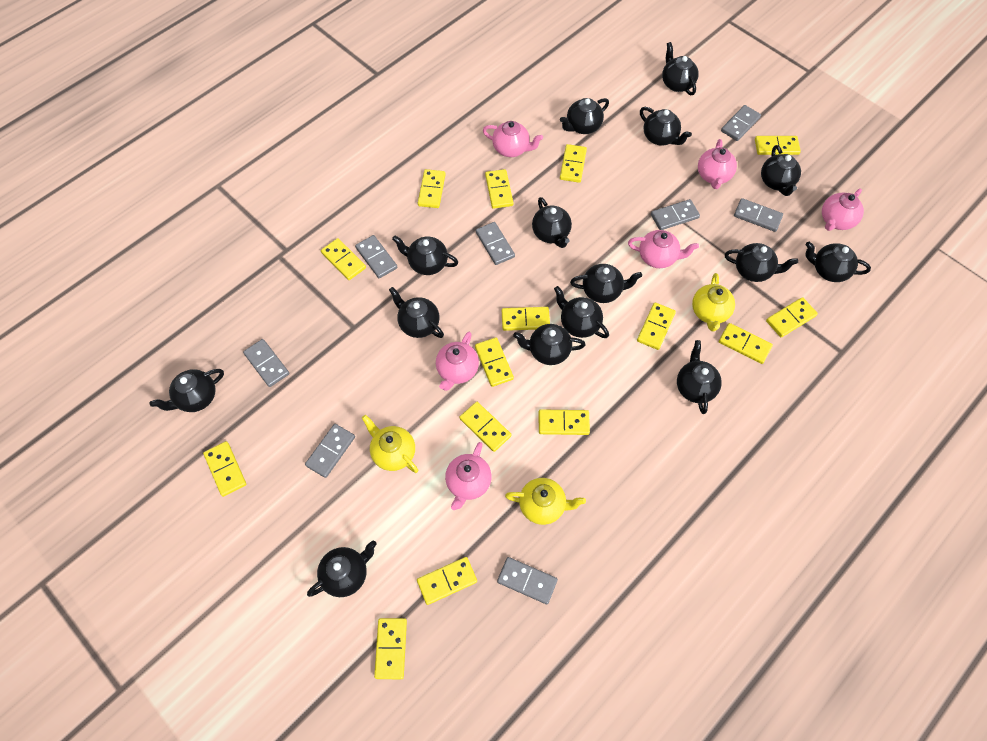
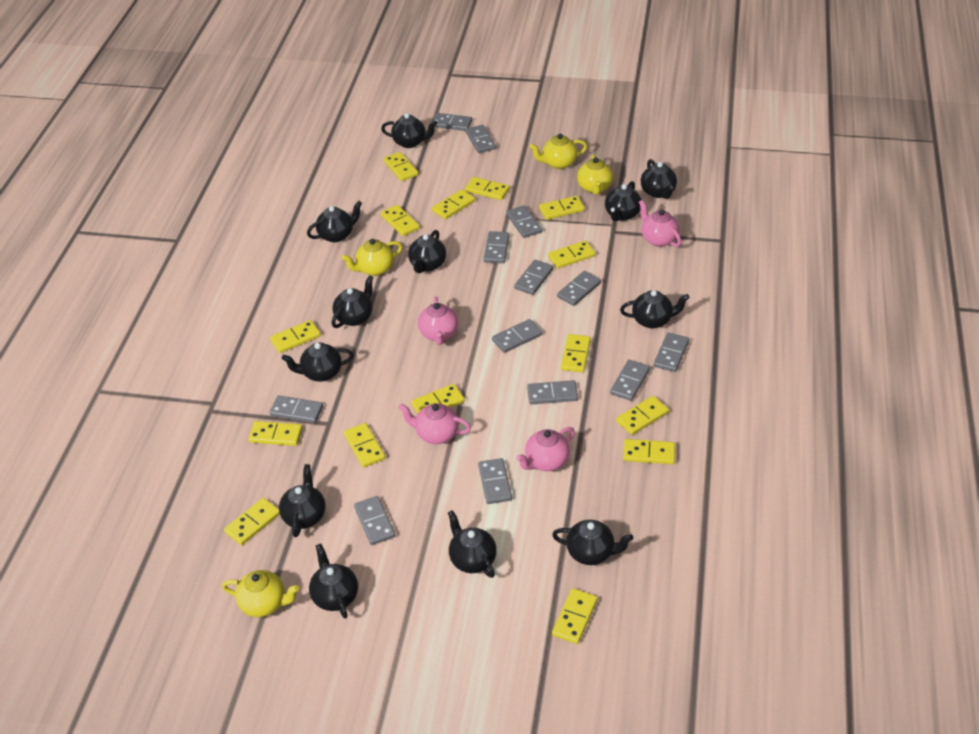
black teapot: [150,369,224,412] [307,541,377,597] [389,287,444,338] [392,235,458,275] [513,324,586,365] [532,197,572,248] [554,286,609,338] [560,98,609,134] [570,264,642,303] [640,107,692,145] [662,42,699,95] [677,340,722,414] [725,243,798,282] [761,145,801,196] [805,242,871,282] = 15 -> [279,464,326,537] [282,342,354,382] [307,201,362,242] [309,544,358,619] [332,275,373,328] [381,113,437,148] [408,230,446,273] [448,510,497,578] [552,520,633,565] [605,181,641,221] [620,290,690,328] [641,159,677,199] = 12
grey domino: [243,339,289,387] [305,424,355,478] [355,235,398,278] [476,222,515,265] [497,557,558,604] [651,199,700,230] [721,105,761,141] [734,198,783,232] = 8 -> [270,396,323,423] [354,496,396,545] [431,113,472,131] [466,125,496,153] [478,458,512,504] [483,231,510,263] [492,319,542,353] [506,205,542,238] [514,260,553,295] [527,380,578,405] [557,271,601,306] [610,360,650,401] [654,332,689,372] = 13
pink teapot: [436,332,479,391] [445,442,491,510] [483,121,543,157] [628,230,699,268] [698,139,737,189] [822,188,864,231] = 6 -> [398,403,471,444] [418,296,458,345] [516,427,575,471] [639,200,681,247] = 4
yellow teapot: [362,415,418,473] [505,478,586,525] [692,273,735,332] = 3 -> [222,570,299,617] [342,239,402,276] [530,134,587,169] [577,154,613,195] = 4

